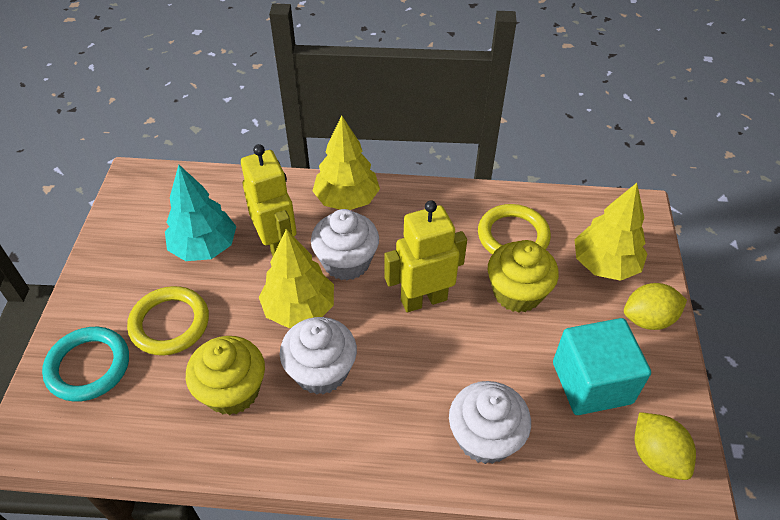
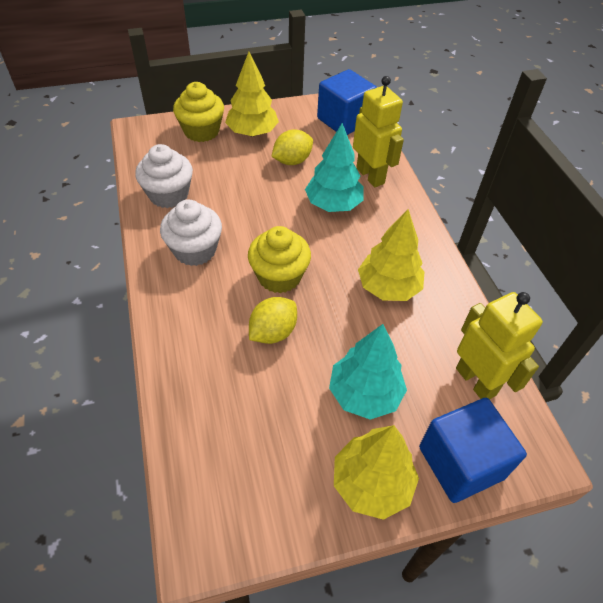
blue cube: none = 0 -> [317,69,377,135] [419,398,527,503] = 2
turquoise cube: [553,318,651,415] = 1 -> none = 0
turquoise ring: [42,327,129,402] = 1 -> none = 0
turquoise tree: [165,165,236,261] = 1 -> [305,123,364,212] [329,324,407,420] = 2
white cupcake: [280,317,357,395] [311,209,379,281] [449,381,531,464] = 3 -> [135,144,193,208] [160,199,222,266] = 2
yellow ring: [127,286,209,355] [478,204,551,255] = 2 -> none = 0

